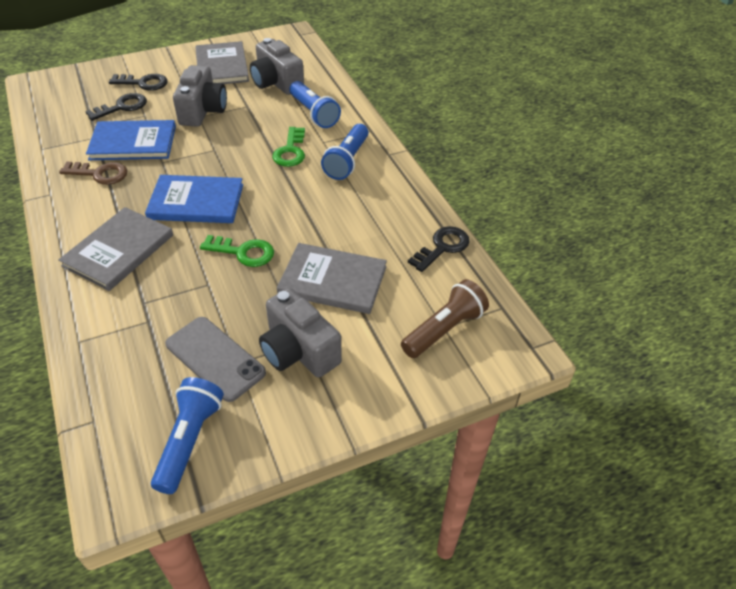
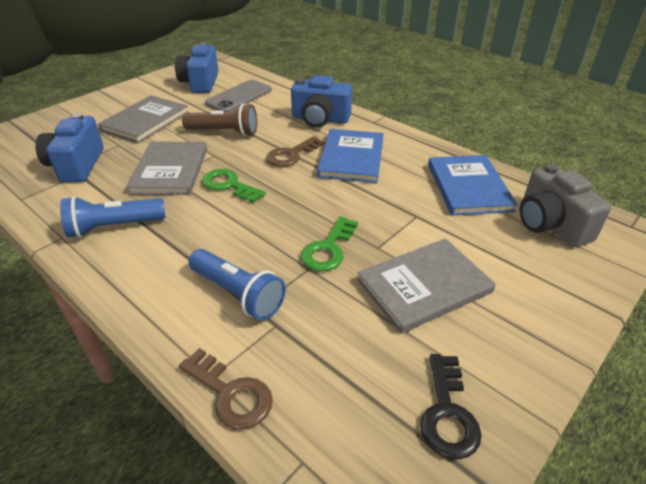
black key: [85,93,147,121] [109,74,167,91] [408,226,470,272] = 3 -> [420,354,482,459] = 1
blue camera: none = 0 -> [35,113,104,183] [175,43,219,93] [291,75,352,128] = 3
blue flashlight: [151,377,224,494] [289,81,341,128] [321,124,369,180] = 3 -> [60,196,166,238] [188,249,286,321] = 2
brown key: [59,162,128,185] = 1 -> [179,348,273,430] [266,136,325,167] = 2
grey camera: [173,65,227,127] [250,38,304,95] [259,288,342,378] = 3 -> [520,164,611,247] = 1

